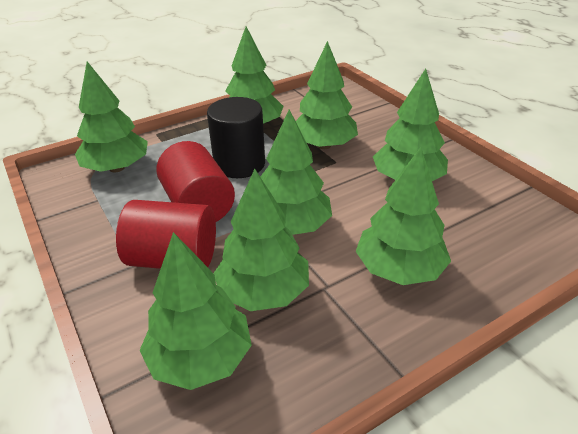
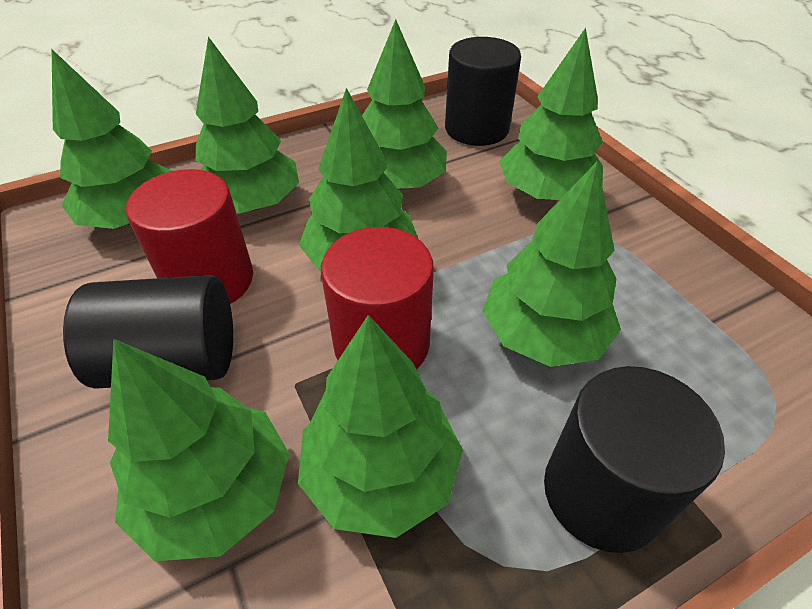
black cylinder: [207,97,265,178] = 1 -> [63,275,233,389] [445,37,521,146] [544,366,725,553] = 3

